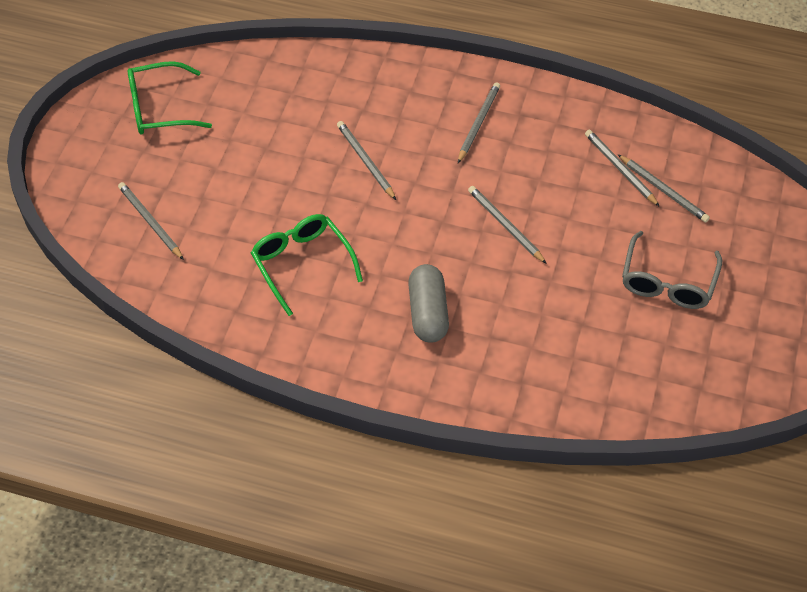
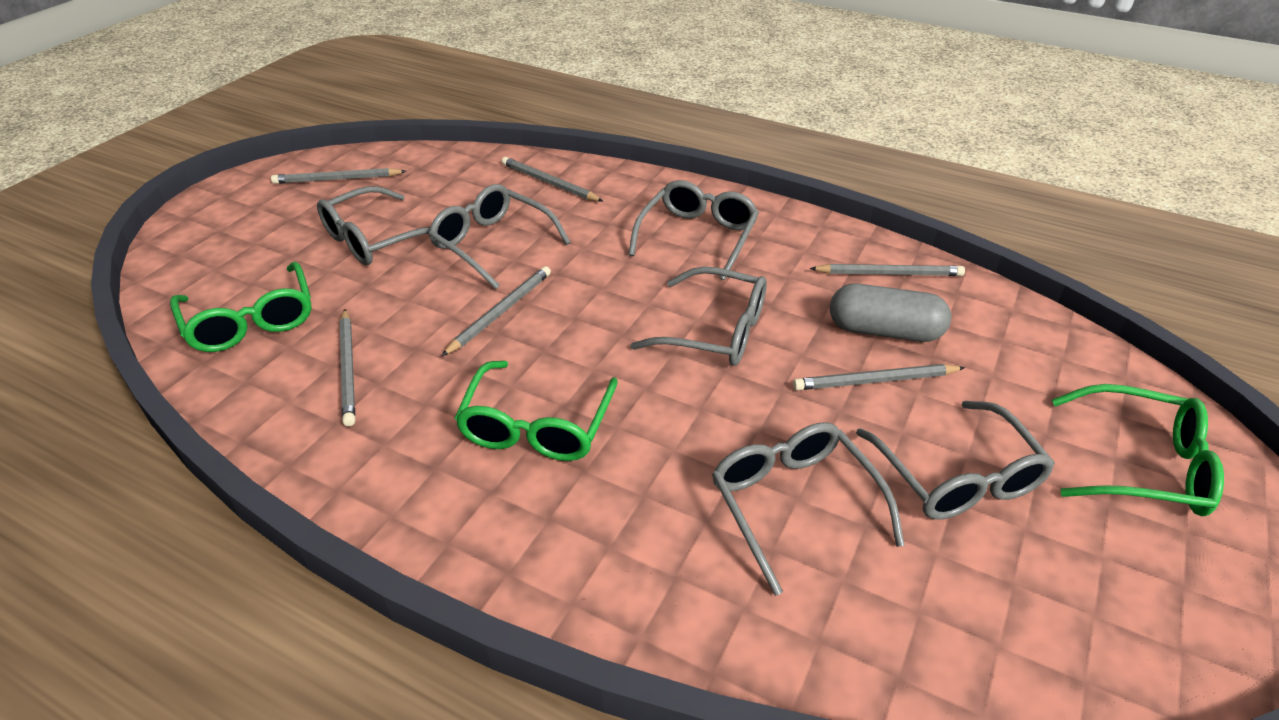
green glasses: [128,61,212,134] [251,214,363,316] = 2 -> [170,262,312,352] [455,361,618,461] [1052,384,1224,516] = 3
grey glasses: [622,231,722,309] = 1 -> [317,186,430,265] [429,184,571,289] [628,180,759,280] [630,266,767,366] [712,422,905,596] [856,401,1055,519] = 6

